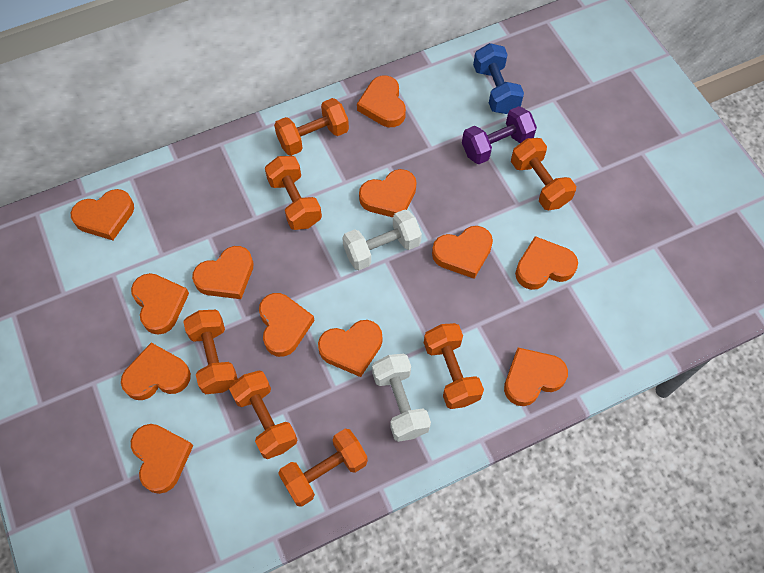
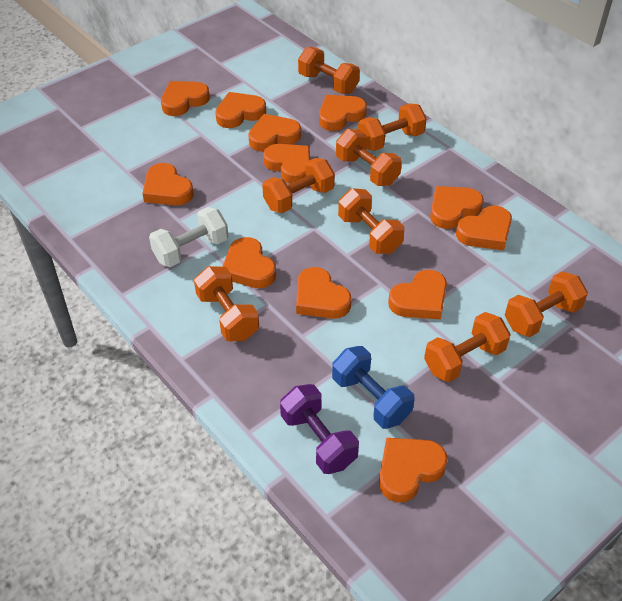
orange dumbbell: [183,310,238,394] [229,370,298,459] [265,156,322,230] [274,98,349,156] [278,429,368,507] [424,323,484,409] [511,138,576,210] = 7 -> [194,266,259,341] [262,158,335,213] [298,47,360,94] [336,129,402,186] [338,188,404,254] [358,103,427,151] [424,312,511,382] [505,272,588,337] = 8
white dumbbell: [342,209,422,270] [372,354,431,442] = 2 -> [149,207,228,267] = 1

